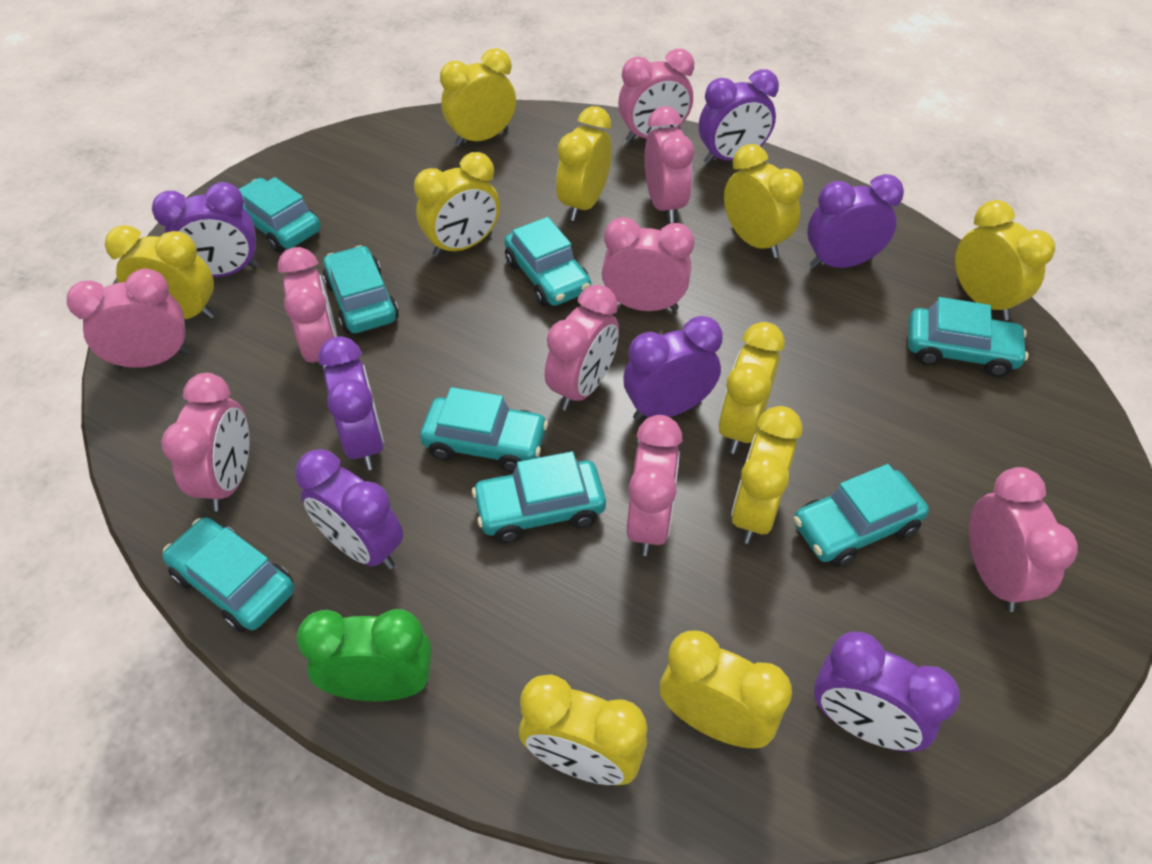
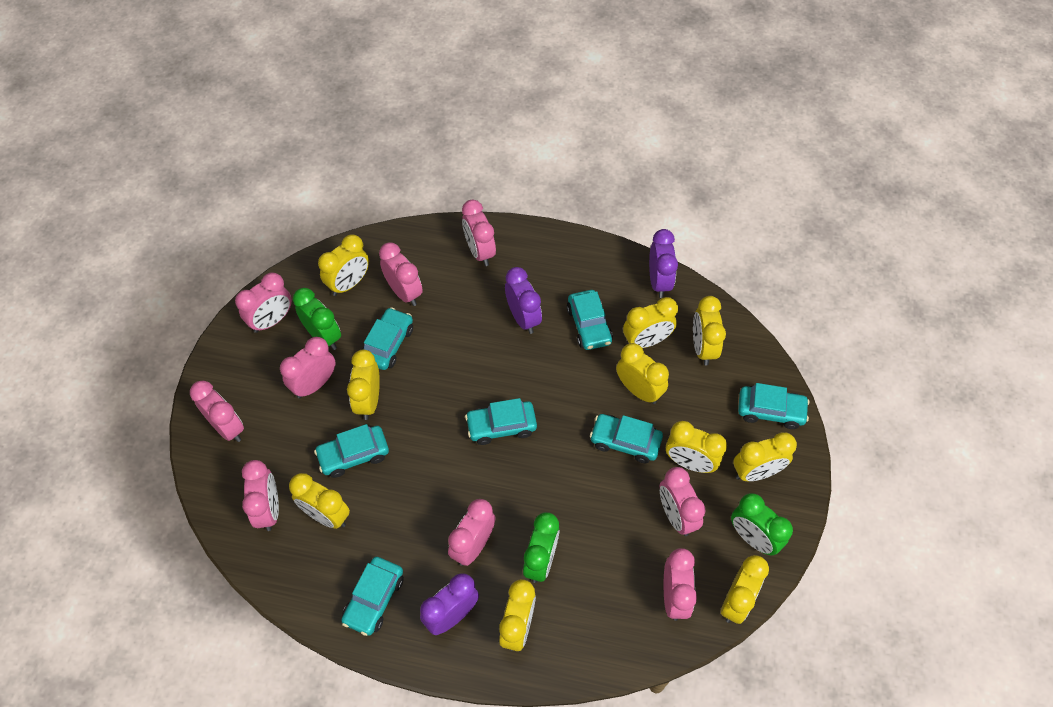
green clock: [296,609,432,701] = 1 -> [293,288,341,350] [523,512,560,583] [731,493,793,555] = 3
purple clock: [152,182,259,277] [295,449,403,570] [318,336,384,470] [623,316,723,421] [699,69,779,164] [807,174,904,269] [814,632,960,752] = 7 -> [420,573,479,635] [505,267,542,334] [649,229,678,298] = 3
turquoise car: [163,517,294,632] [239,177,320,252] [323,245,399,333] [420,387,548,473] [472,451,606,543] [504,217,591,306] [793,464,929,567] [908,297,1029,377] = 8 -> [314,424,389,478] [341,557,404,636] [362,307,413,370] [465,398,537,445] [567,290,613,350] [590,414,663,463] [738,383,810,429] = 7

